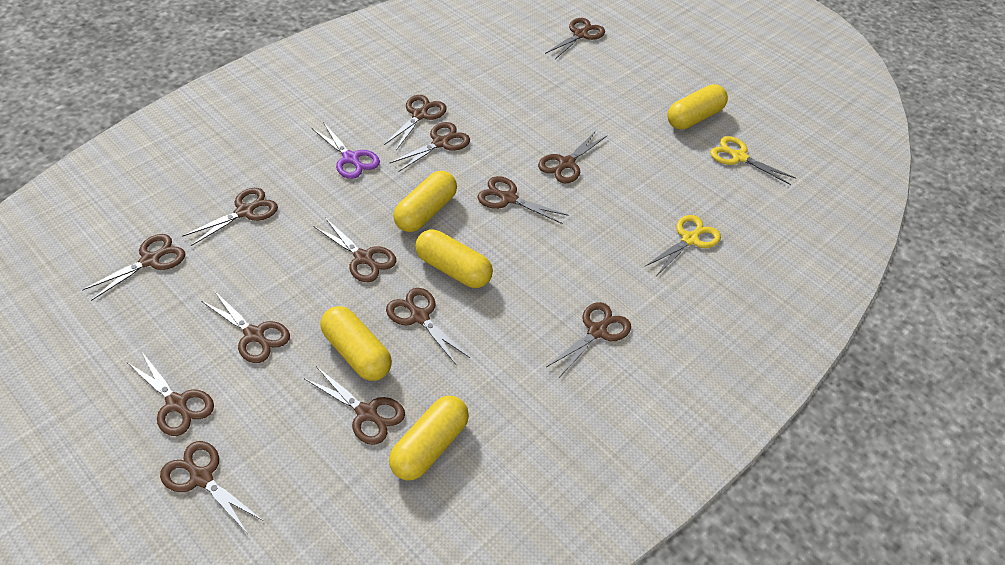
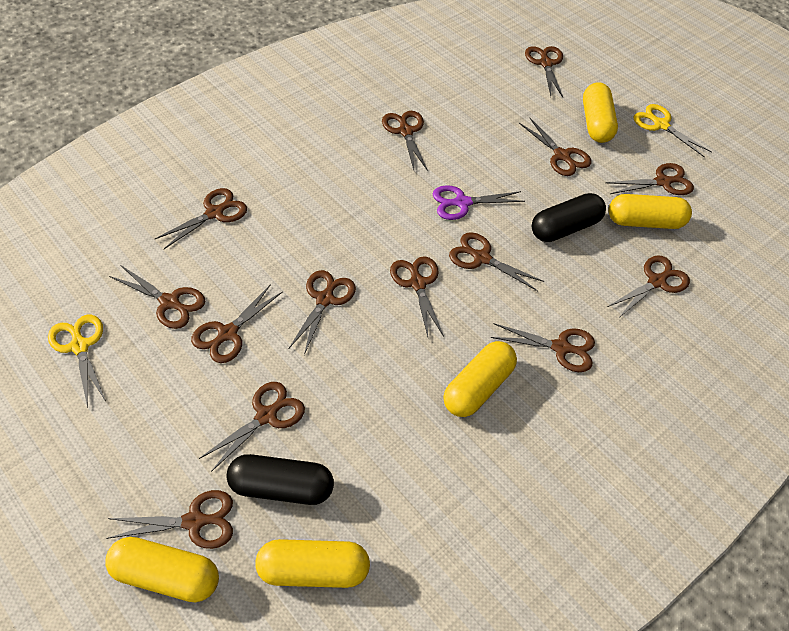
black capsule: none = 0 -> [226,454,334,505] [532,193,606,242] = 2

